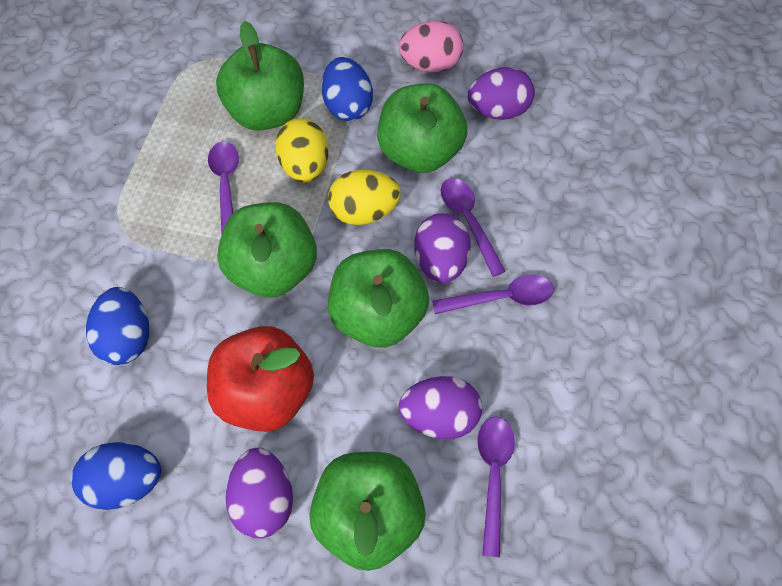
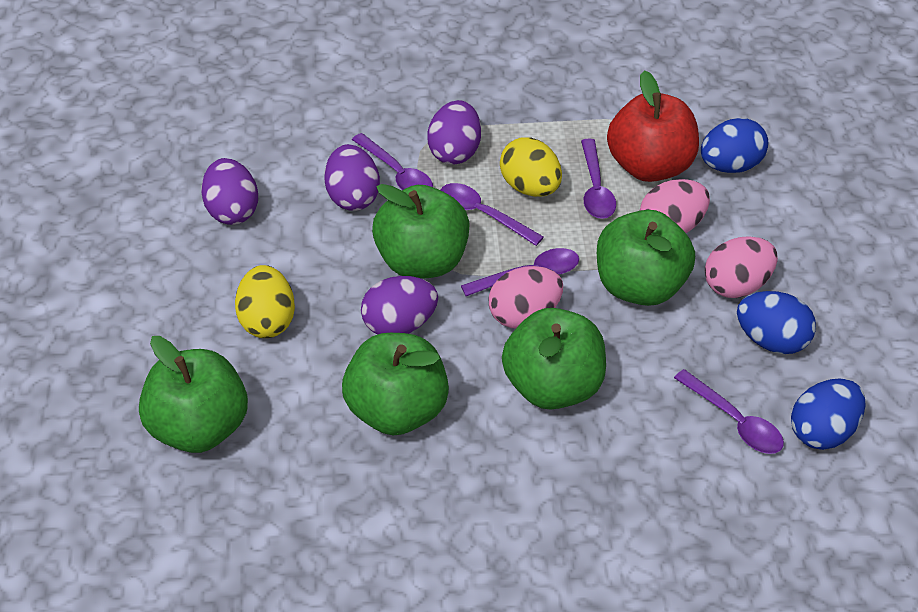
pink egg: [398,21,464,72] = 1 -> [489,266,563,328] [640,179,710,233] [705,236,778,298] = 3
purple spoon: [208,142,239,233] [432,275,554,314] [441,178,506,277] [477,417,515,557] = 4 -> [352,133,433,190] [441,183,544,246] [461,248,579,296] [581,139,616,219] [674,369,784,454] = 5

